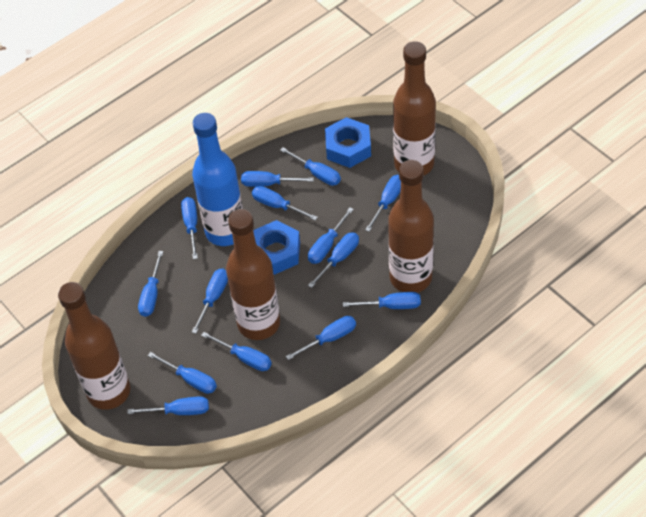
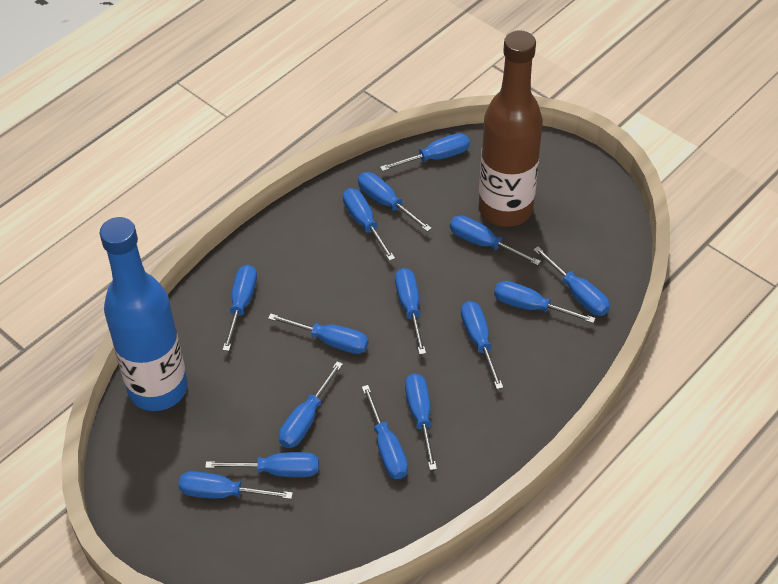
blue nut: [253,220,300,275] [325,117,371,168] = 2 -> none = 0
blue screwdriver: [127,397,209,415] [138,251,163,317] [148,352,217,394] [181,197,198,259] [192,269,228,334] [201,332,272,371] [241,171,314,187] [252,186,318,221] [280,147,341,186] [286,316,356,360] [308,207,354,264] [308,232,359,288] [343,292,421,309] [365,175,401,232] = 14 -> [179,471,293,499] [205,452,319,477] [223,265,257,351] [268,313,369,354] [279,361,343,448] [343,188,395,261] [358,172,432,232] [362,385,408,479] [380,133,470,171] [395,268,426,355] [405,373,437,470] [450,215,541,266] [461,301,503,389] [494,281,596,323] [533,247,610,316] = 15
brown bottle: [58,282,130,410] [226,209,280,340] [388,160,434,293] [393,41,436,176] = 4 -> [479,30,543,227] = 1

